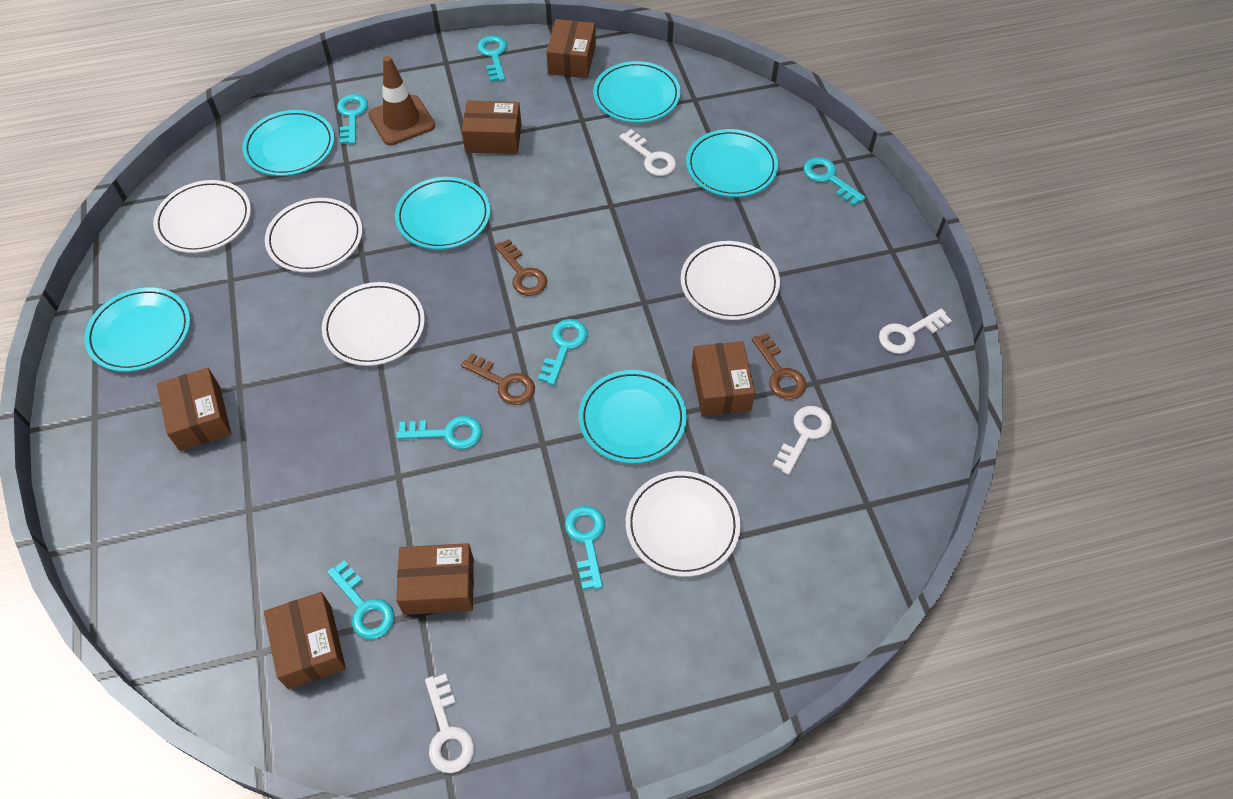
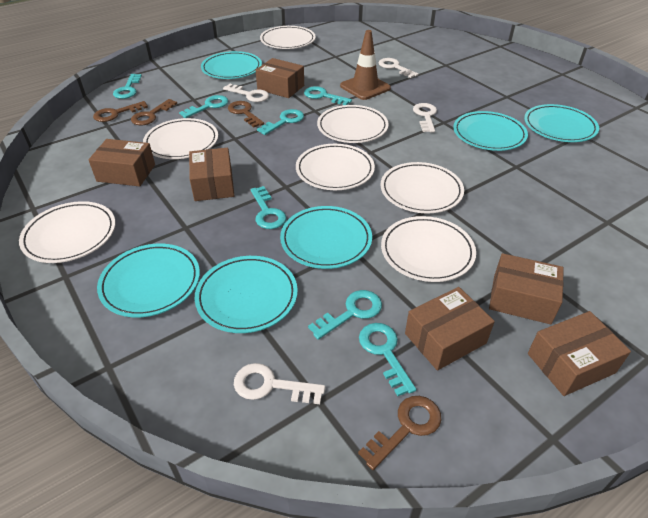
brown key: [461,353,535,405] [495,239,547,296] [752,333,807,400] = 3 -> [93,101,148,122] [131,99,177,125] [228,101,264,128] [358,396,441,470] = 4
white plate: [153,180,251,253] [265,198,362,273] [322,282,425,366] [626,471,740,577] [681,241,780,320] = 5 -> [19,201,115,263] [143,118,218,159] [260,26,316,49] [296,144,375,190] [317,105,389,143] [381,162,464,213] [381,216,476,282] = 7

